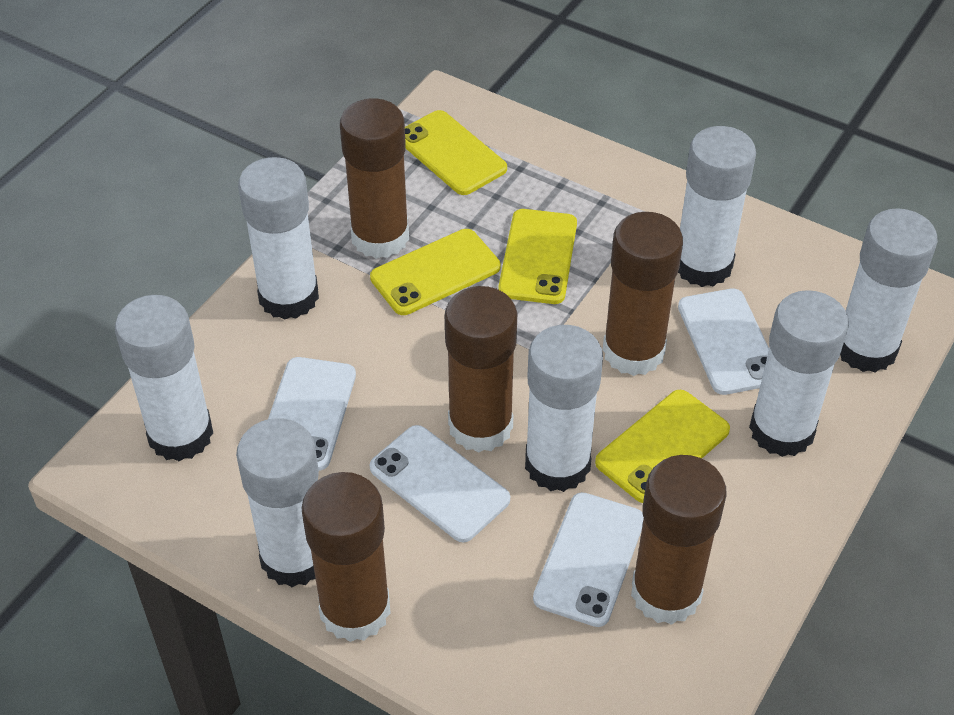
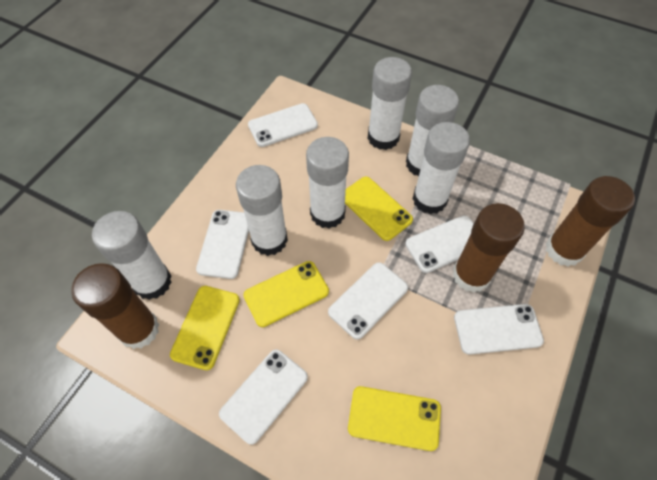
brown glue stick: [301,472,391,642] [340,98,409,259] [445,286,517,453] [603,212,683,376] [631,455,727,625] = 5 -> [71,263,160,349] [453,203,525,293] [546,176,635,267] = 3
white glue stick: [115,295,213,461] [236,418,319,587] [238,157,319,320] [525,325,603,492] [678,126,756,287] [749,290,849,457] [840,208,938,372] = 7 -> [92,211,172,300] [236,165,288,256] [306,137,349,229] [368,57,412,150] [406,85,459,176] [413,122,470,214] = 6
white phone: [268,357,356,471] [370,425,510,543] [533,492,644,627] [678,289,769,395] = 4 -> [196,210,249,279] [219,349,308,445] [248,103,318,147] [328,262,408,340] [405,215,474,273] [454,304,544,355] = 6

